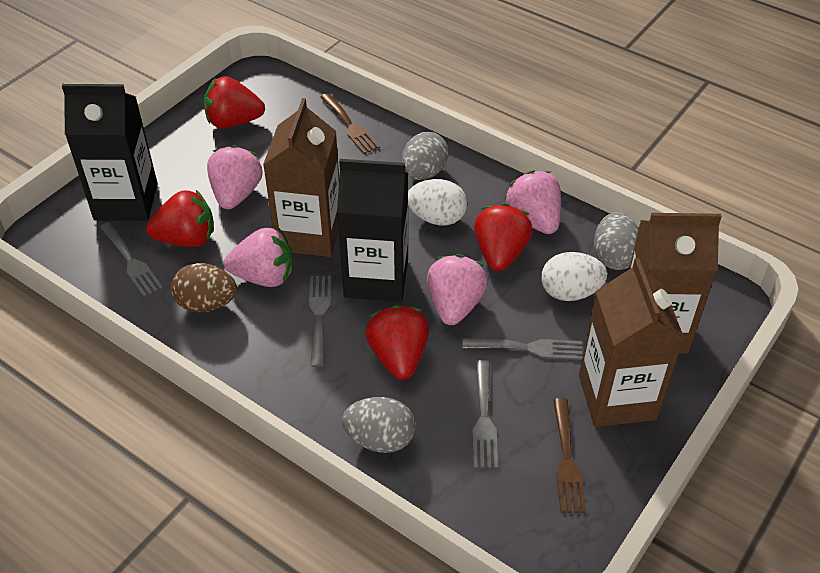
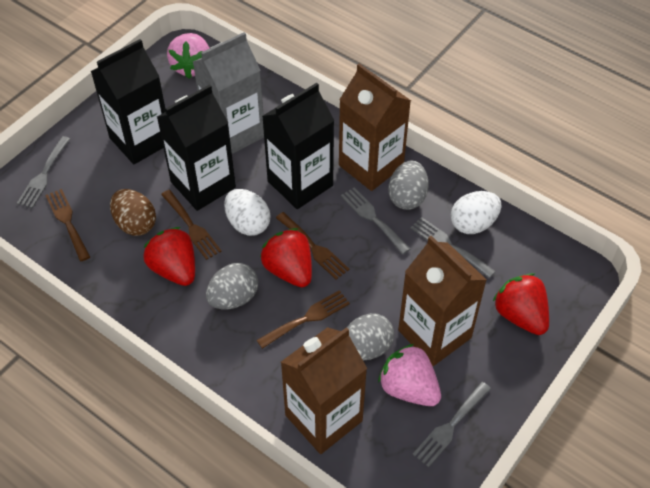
black carton: [62,84,158,221] [337,159,408,302] = 2 -> [91,39,166,164] [157,84,236,211] [262,83,335,209] = 3
brown fork: [320,93,380,154] [553,398,586,513] = 2 -> [45,189,90,261] [161,190,222,260] [256,290,350,349] [276,212,350,280] = 4
grey carton: none = 0 -> [193,32,264,154] = 1
pink strawberry: [207,145,262,209] [224,228,293,287] [427,254,488,325] [505,170,561,234] = 4 -> [167,33,210,79] [378,344,441,406] = 2
red strawberry: [146,190,214,247] [204,76,265,129] [365,305,429,380] [474,203,533,271] = 4 -> [143,227,195,286] [260,228,312,287] [493,273,549,335] = 3

